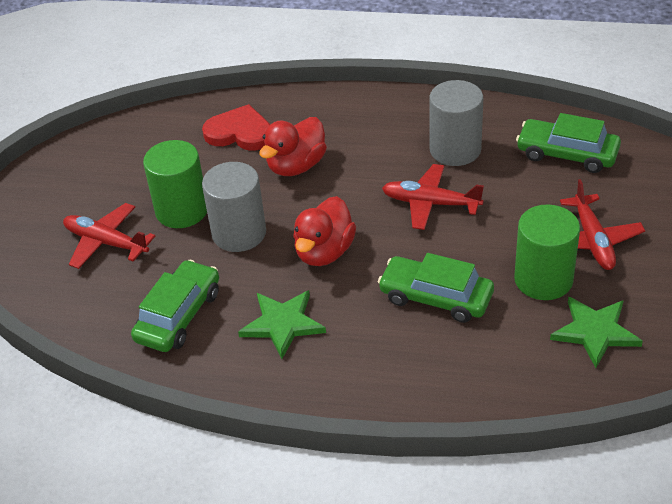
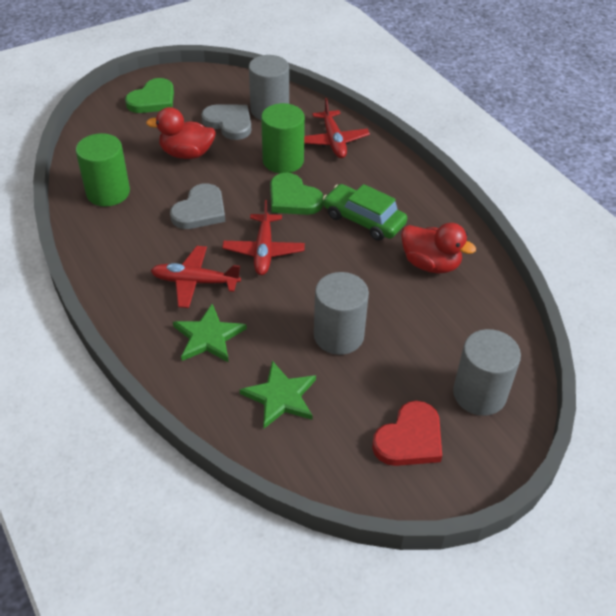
green car: [131,260,219,352] [378,253,494,323] [516,113,621,173] = 3 -> [323,184,407,241] = 1
green heart: none = 0 -> [125,78,174,113] [270,173,324,215] = 2
grey cylinder: [202,162,266,252] [430,80,483,166] = 2 -> [249,55,289,120] [314,272,369,355] [453,329,521,416] = 3
grey heart: none = 0 -> [170,183,225,229] [201,105,251,140] = 2

